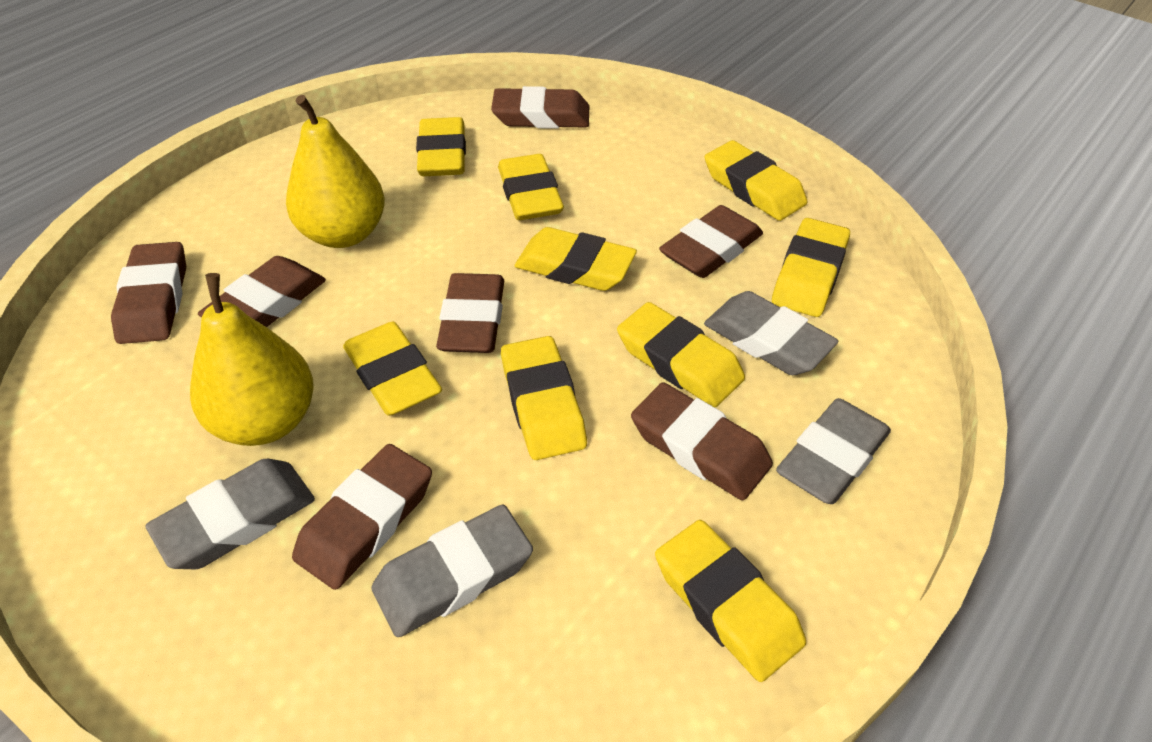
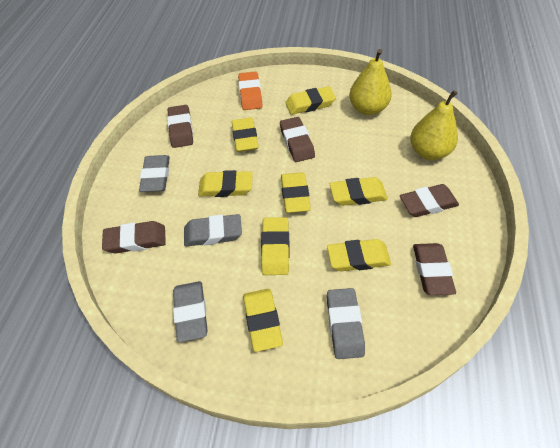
brown eraser: [111,242,186,344] [198,256,326,327] [292,444,432,590] [436,273,504,353] [491,86,589,129] [631,382,773,500] [659,205,763,278] = 7 -> [102,221,166,253] [167,105,193,148] [280,117,315,162] [400,184,459,217] [413,243,456,295] = 5
orange eraser: none = 0 -> [238,72,262,110] = 1
yellow eraser: [343,322,442,416] [416,117,466,176] [498,154,564,220] [501,336,587,460] [515,227,637,291] [617,302,745,407] [655,520,806,682] [705,140,808,221] [772,218,850,317] = 9 -> [198,170,253,197] [232,118,259,152] [243,289,283,352] [261,217,290,275] [281,172,311,213] [285,86,336,115] [327,239,391,271] [330,177,388,206] = 8

